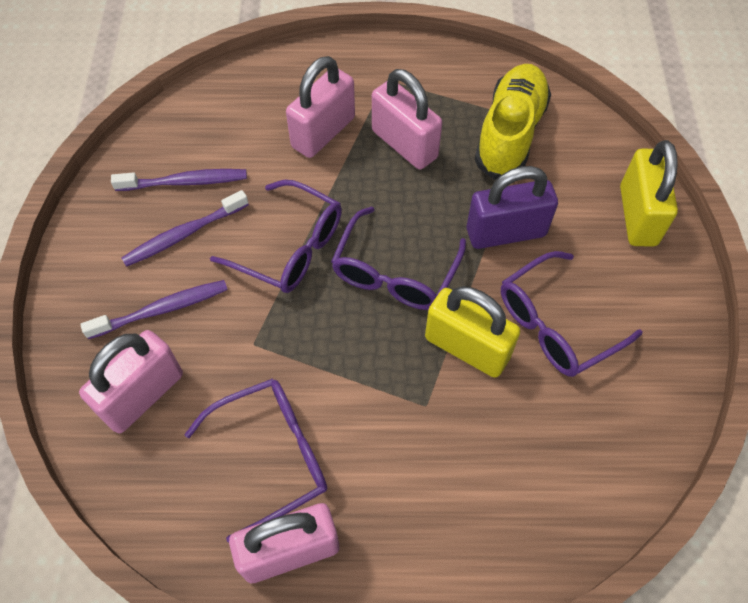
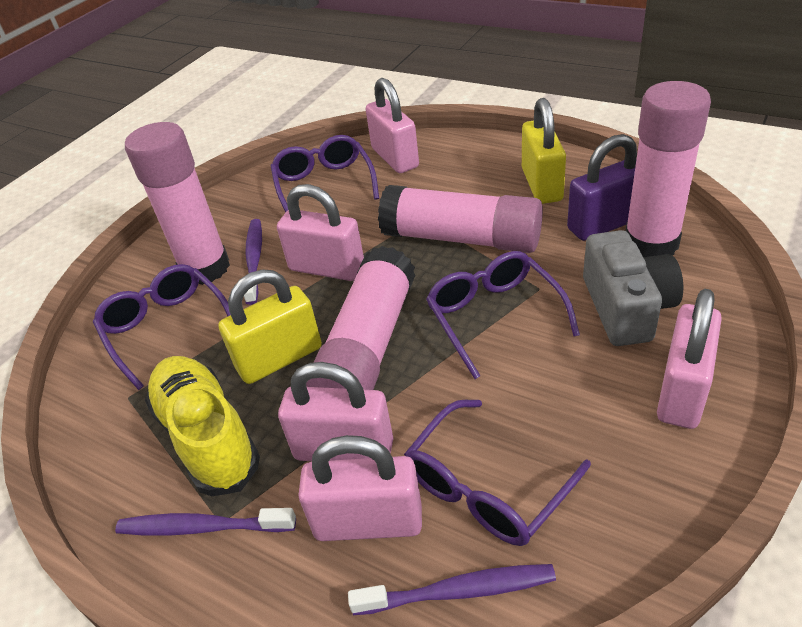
grey camera: none = 0 -> [583,230,683,346] = 1
pink glue stick: none = 0 -> [125,122,230,285] [306,246,415,390] [378,185,543,253] [626,81,711,257] = 4
pink padlock: [79,330,183,433] [229,503,339,583] [286,56,355,158] [372,69,442,169] = 4 -> [277,184,364,281] [278,362,393,461] [298,435,422,541] [366,78,419,173] [657,289,722,429] = 5

